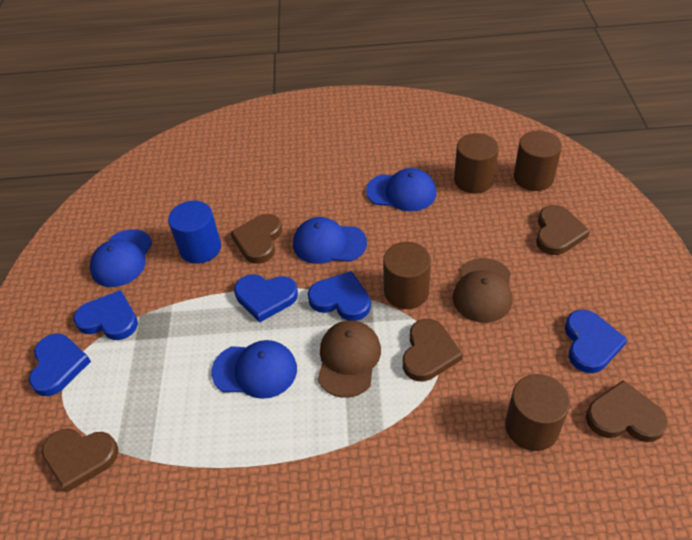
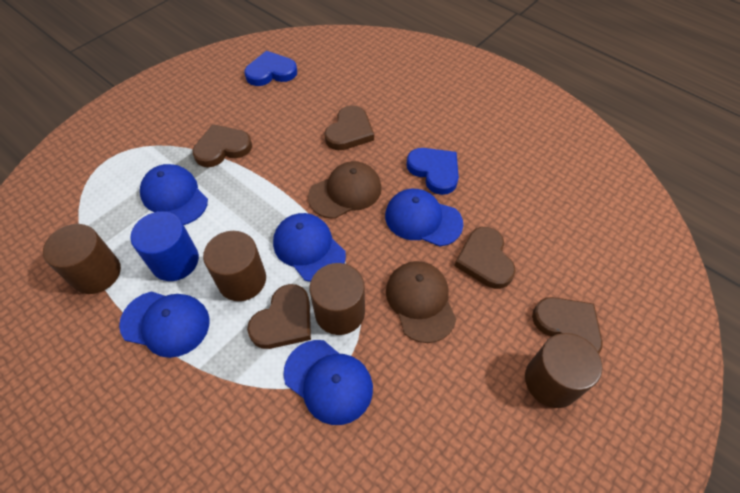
blue cap: [90,229,152,287] [211,340,297,399] [293,217,367,264] [366,168,436,211] = 4 -> [119,291,210,358] [140,164,208,225] [273,213,346,282] [283,340,373,425] [385,189,463,246] = 5
blue heart: [29,334,91,396] [73,290,138,340] [234,274,298,323] [308,271,371,321] [565,310,627,373] = 5 -> [244,51,297,86] [407,148,459,195] = 2

